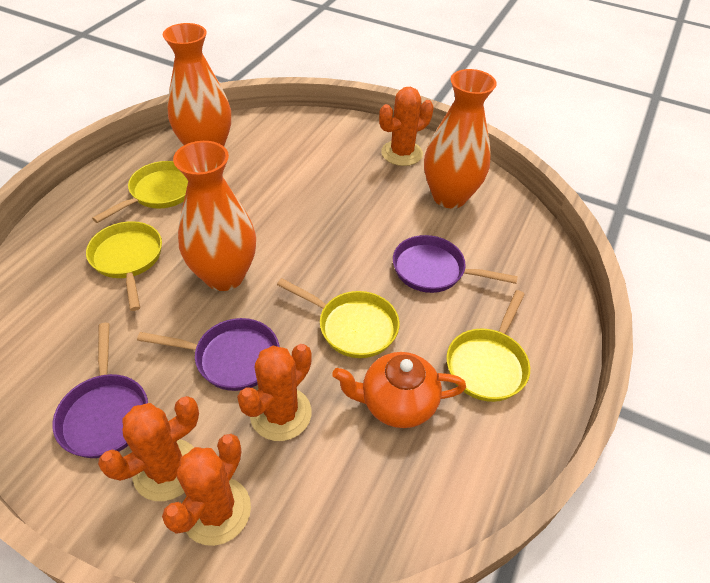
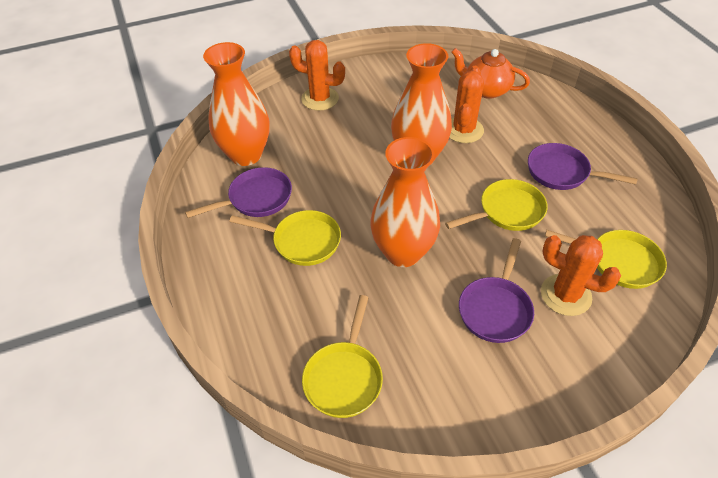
orange cactus: [98,396,199,501] [162,434,251,546] [237,344,312,441] [379,87,434,166] = 4 -> [289,40,345,111] [449,66,484,143] [541,235,621,316] = 3

